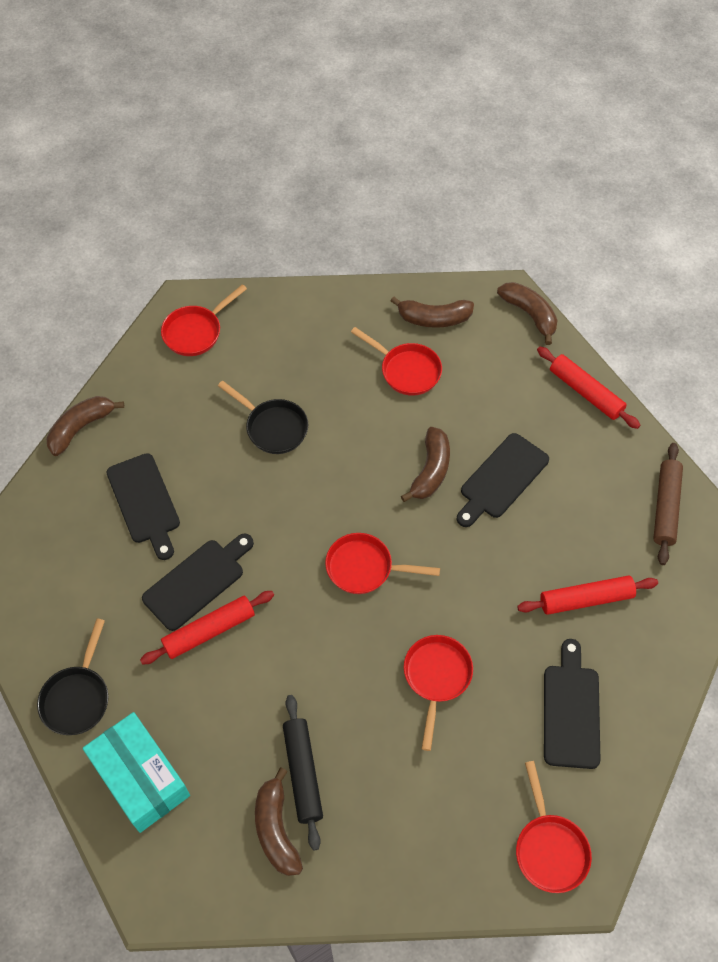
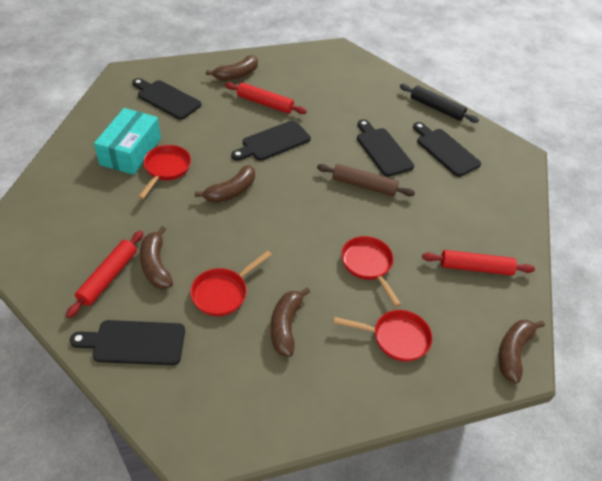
black cutting board: [106,453,180,560] [142,533,254,631] [457,433,549,527] [544,639,600,769] = 4 -> [70,320,185,365] [132,78,201,120] [231,120,311,161] [357,119,414,177] [413,122,481,177] = 5
black pan: [37,619,108,735] [218,381,308,454] = 2 -> none = 0
red pan: [161,284,247,356] [325,533,440,594] [351,327,442,396] [404,635,473,751] [516,761,592,893] = 5 -> [138,145,191,199] [190,250,272,317] [333,310,432,362] [341,236,401,307] = 4

